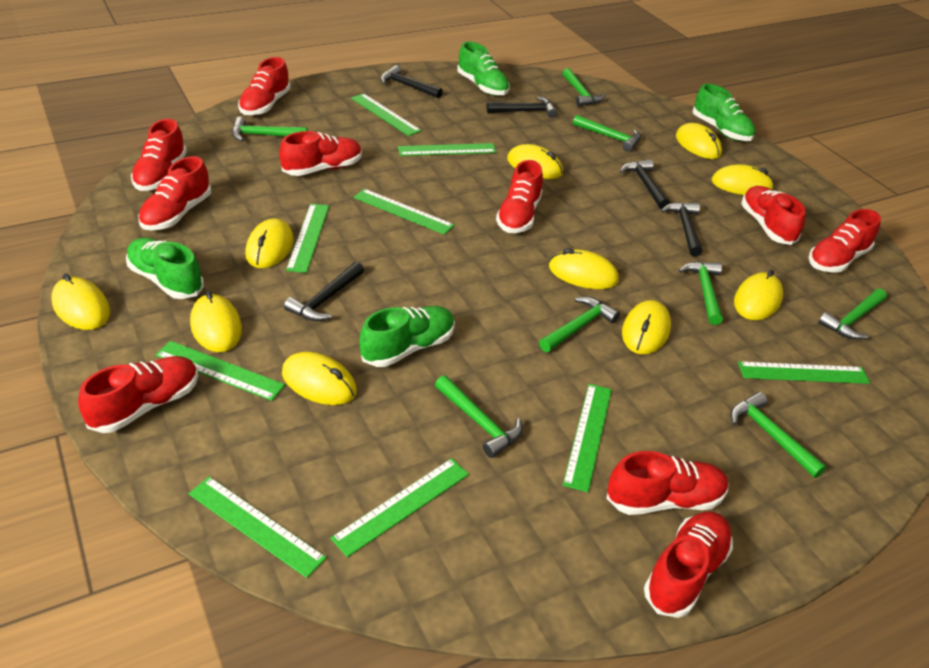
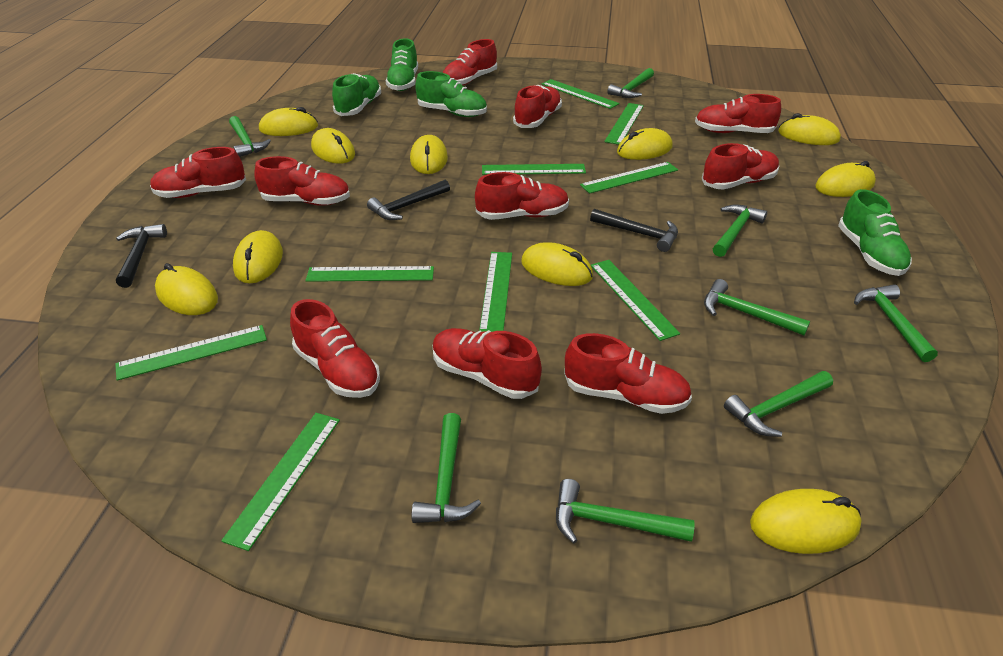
black hammer: [284,262,364,321] [380,65,443,98] [486,96,557,118] [620,159,670,209] [661,202,703,257] = 5 -> [116,224,167,288] [367,180,450,220] [590,209,678,252] = 3

